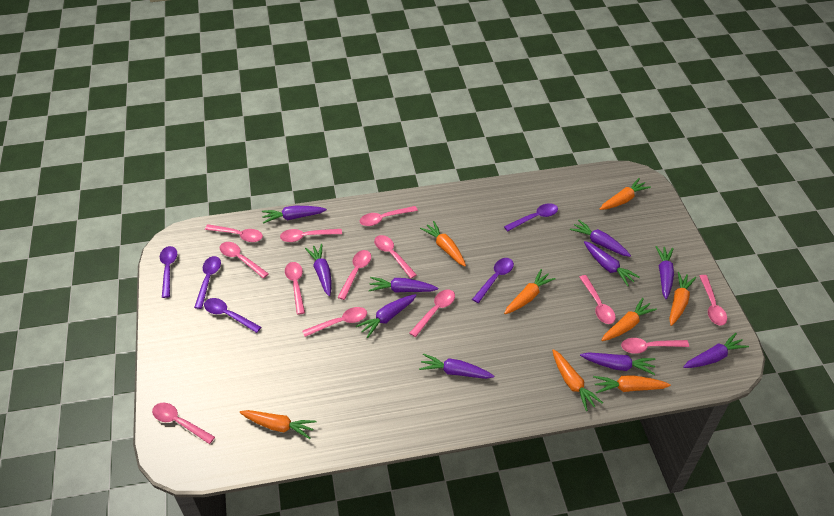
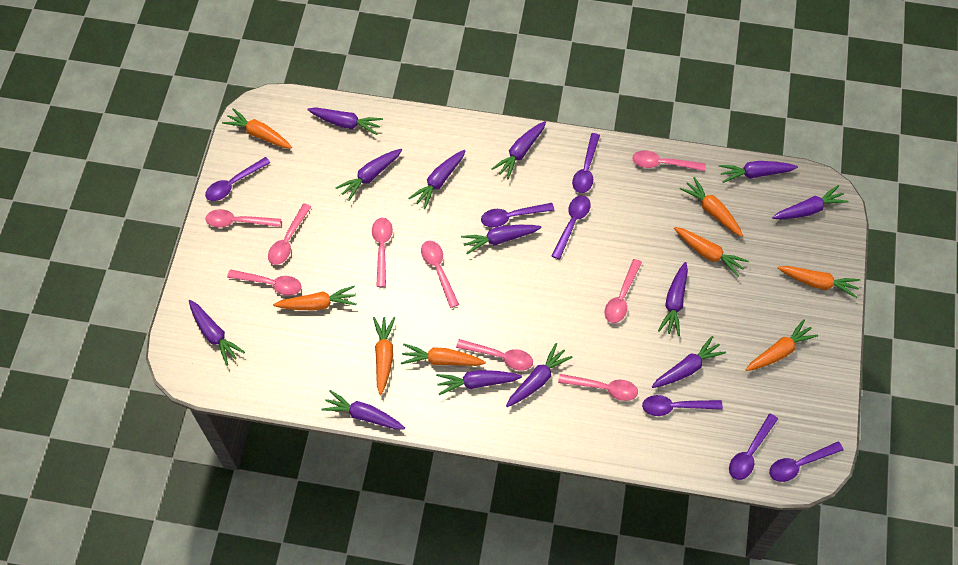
pink spoon: [152,403,215,444] [205,224,263,242] [220,242,269,278] [280,229,342,242] [285,262,305,315] [303,307,367,337] [337,250,371,300] [360,206,418,226] [374,235,417,279] [410,289,455,337] [579,275,616,324] [621,338,689,354] [699,275,727,326] = 13 -> [206,209,281,228] [227,269,301,296] [268,203,311,265] [372,218,393,287] [421,241,459,308] [456,339,533,371] [558,374,638,401] [604,259,642,323] [632,150,706,171] = 9
purple carrot: [262,206,327,224] [305,244,331,296] [356,294,417,338] [369,277,438,293] [419,353,494,379] [570,220,631,257] [580,352,655,375] [584,241,640,286] [655,246,674,299] [683,333,749,368] = 10 -> [189,300,245,366] [307,107,383,135] [321,390,405,430] [336,149,402,201] [409,150,466,209] [436,370,522,395] [461,225,541,254] [491,121,546,179] [506,343,573,407] [652,336,726,388] [658,262,688,336] [719,161,798,183] [772,185,849,219] = 13
purple spoon: [160,246,177,298] [194,256,221,309] [204,298,261,333] [472,258,514,303] [504,203,558,231] = 5 -> [205,157,270,201] [481,203,554,227] [551,195,591,259] [572,133,600,193] [642,395,723,416] [729,413,778,480] [769,441,843,482] = 7

